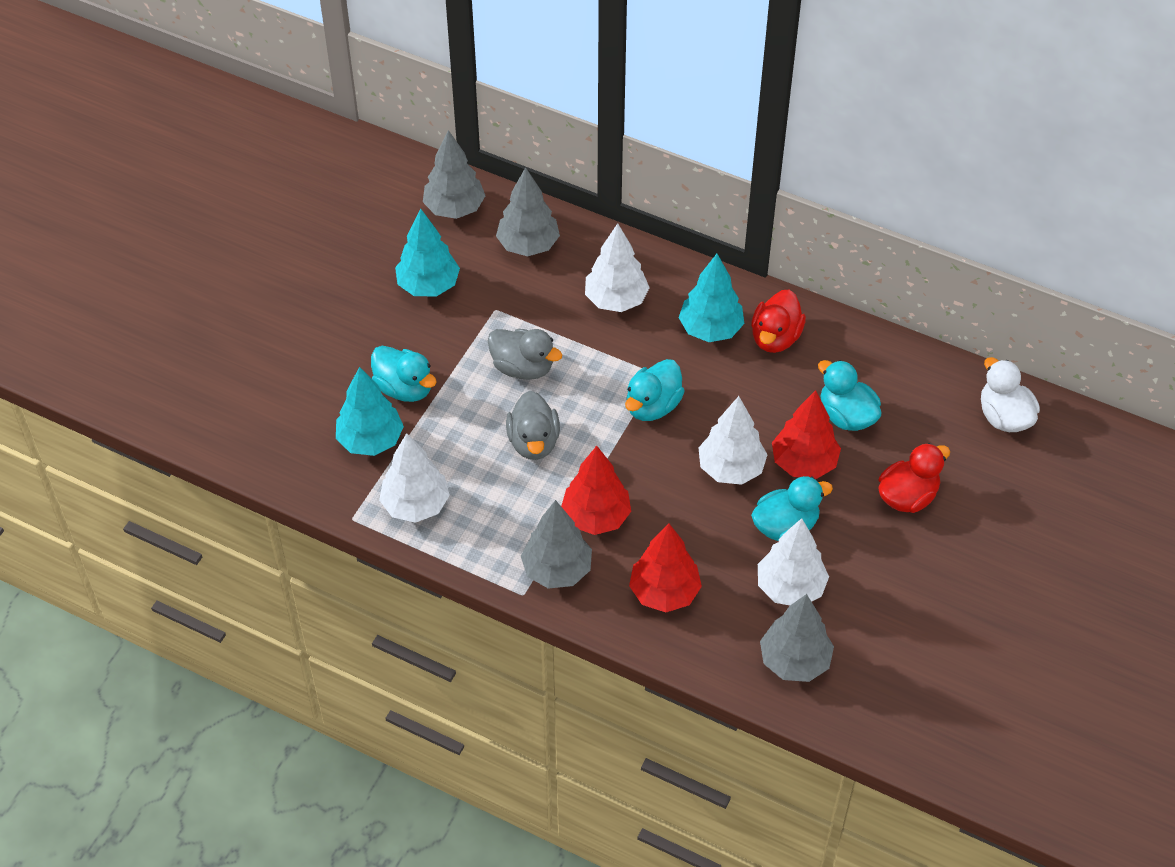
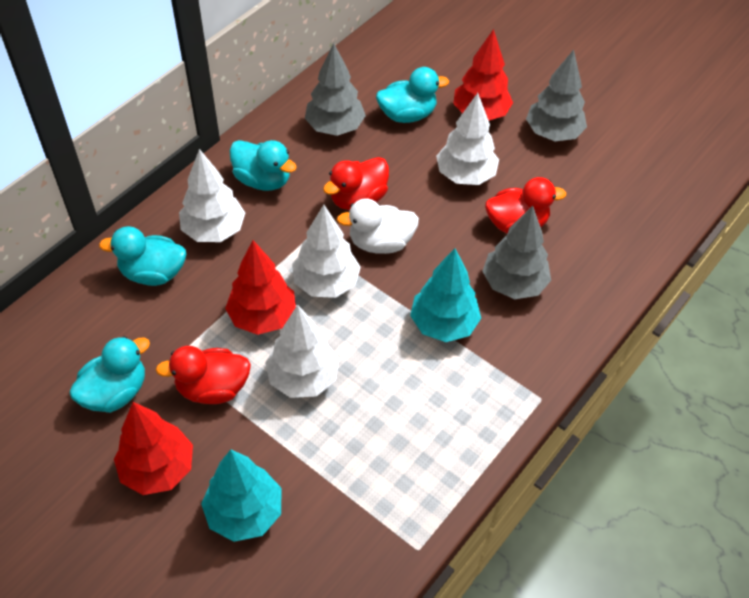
grey duck: [488,329,562,380] [506,391,560,460] = 2 -> none = 0
grey tree: [423,130,485,219] [496,167,560,256] [521,500,592,589] [760,594,834,682] = 4 -> [305,43,366,136] [482,206,551,299] [526,50,587,141] = 3
red duck: [751,290,806,353] [878,443,950,513] = 2 -> [156,346,251,404] [323,157,389,210] [485,177,566,234] = 3
turquoise tree: [336,367,404,456] [395,209,460,296] [678,254,744,342] = 3 -> [201,449,281,542] [410,248,481,342] = 2

